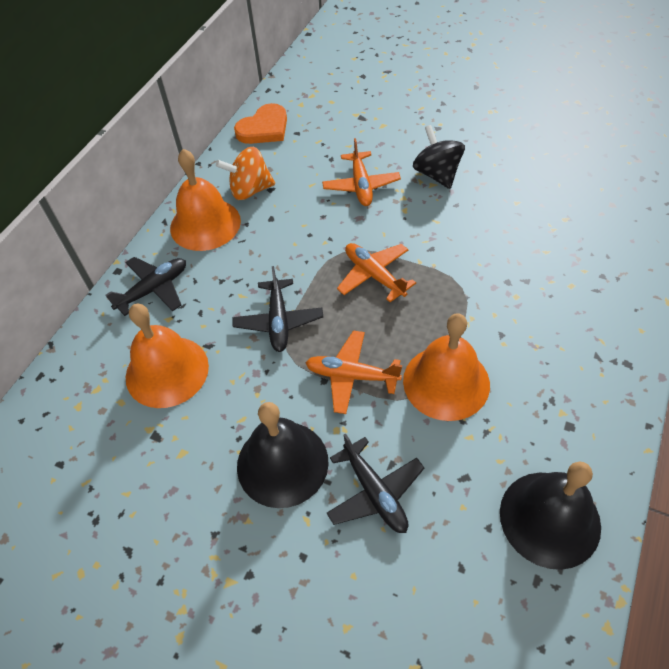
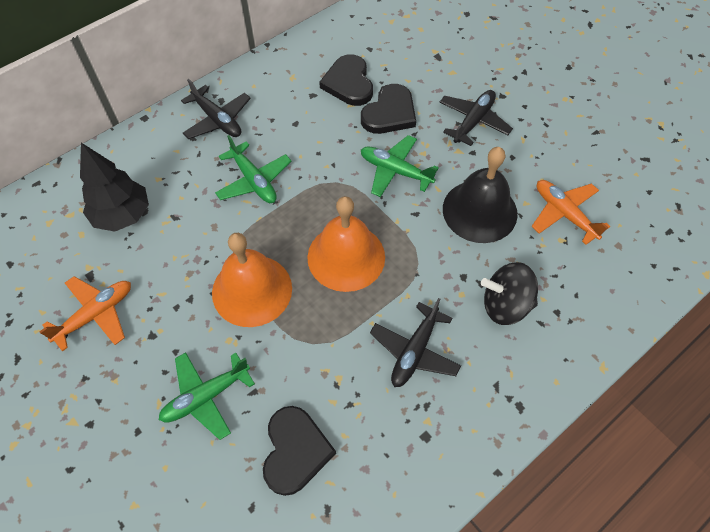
black bell: [237,402,329,508] [500,461,601,570] = 2 -> [443,147,517,243] = 1
black heart: none = 0 -> [263,406,336,496] [319,54,373,106] [361,84,416,134] = 3
black tree: none = 0 -> [80,143,149,232] = 1
green plane: none = 0 -> [159,352,255,440] [215,135,291,203] [361,135,439,197] = 3
orange bell: [126,304,209,408] [170,149,241,251] [403,313,490,421] = 3 -> [212,233,292,327] [307,196,385,292] = 2
orange heart: [234,103,287,144] = 1 -> none = 0
orange plane: [306,330,402,414] [322,138,401,206] [337,243,416,302] = 3 -> [39,276,131,351] [531,180,610,245] = 2
orange spinning top: [216,146,275,200] = 1 -> none = 0

